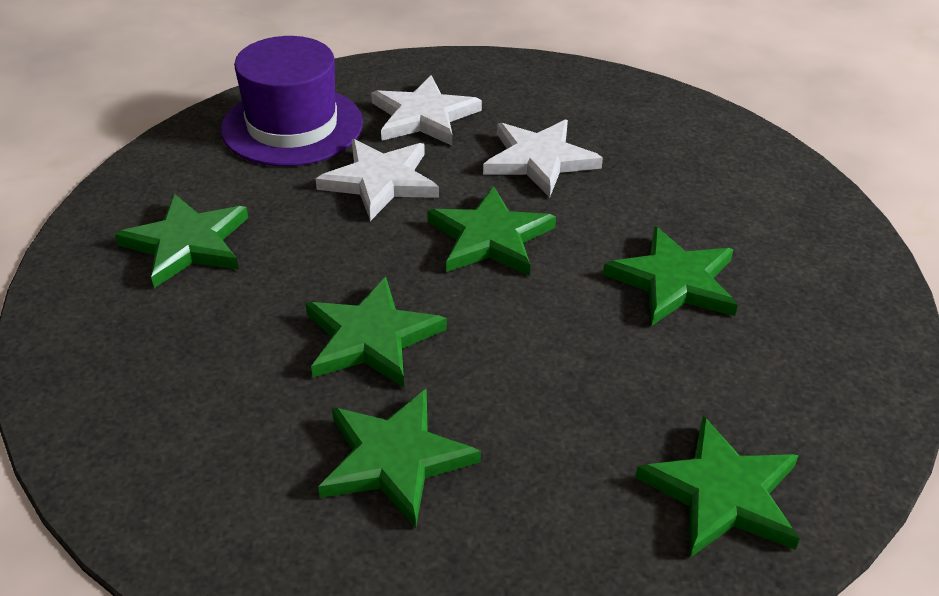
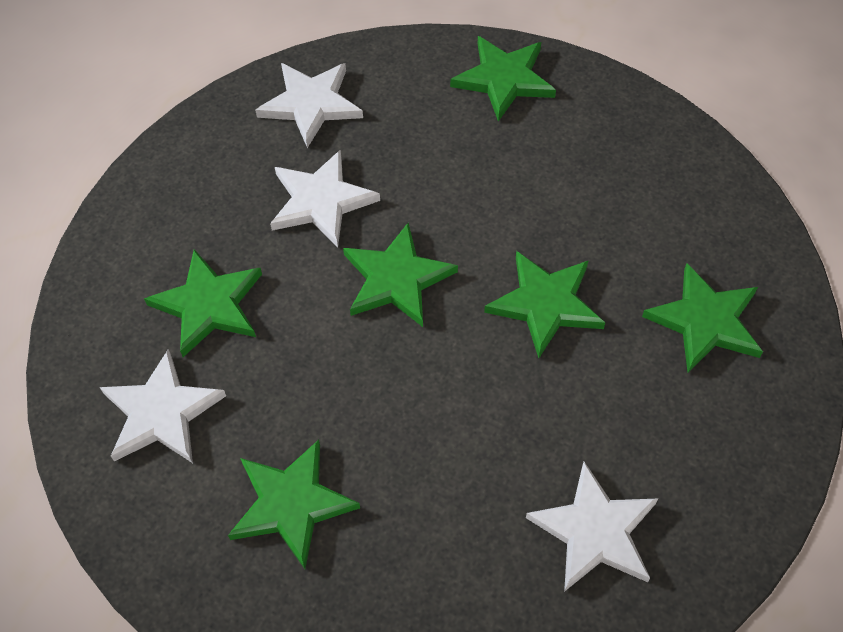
purple hat: [221,36,363,166] = 1 -> none = 0
white star: [316,139,439,221] [371,75,482,146] [483,120,603,198] = 3 -> [100,349,226,463] [255,63,363,148] [270,150,380,247] [526,462,658,592] = 4

